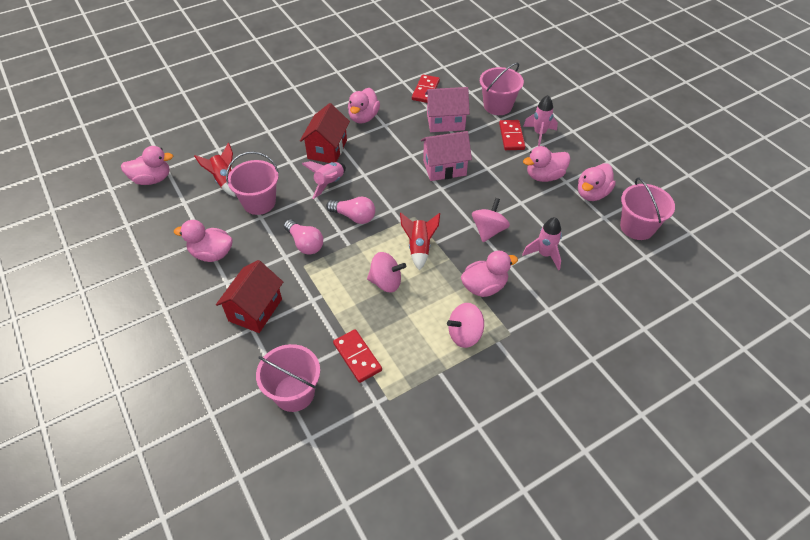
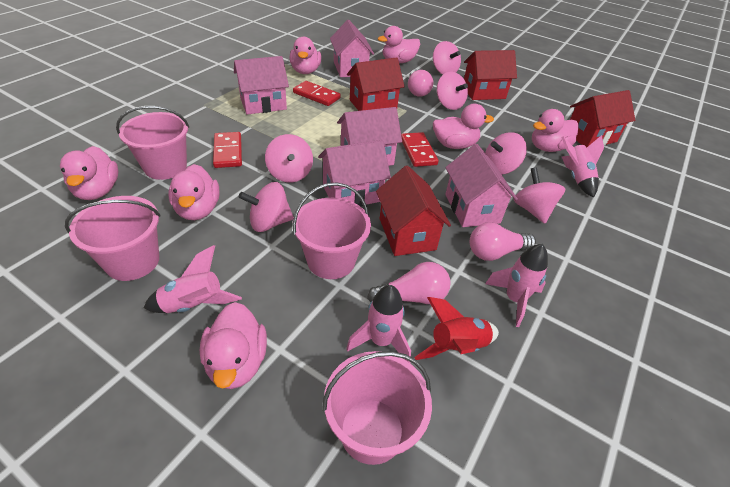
pink duck: [121,146,173,185] [174,220,233,262] [348,88,380,123] [461,251,518,297] [523,146,571,182] [578,163,616,201] = 6 -> [60,146,119,200] [168,164,220,220] [200,302,267,389] [289,37,321,74] [378,26,420,63] [433,104,494,149] [532,109,579,152] = 7
pink house: [421,131,472,181] [425,87,470,132] = 2 -> [234,56,289,115] [318,140,391,206] [330,20,374,77] [337,107,402,166] [445,144,518,227] = 5
pink light bulb: [284,219,323,255] [326,196,375,224] = 2 -> [367,262,451,304] [408,69,433,97] [470,222,536,261] = 3
pink rocket: [302,161,346,199] [522,217,562,270] [523,95,558,146] = 3 -> [144,245,242,313] [346,285,411,363] [485,244,548,327] [561,135,604,198] = 4
pink spinning top: [367,252,406,292] [447,303,484,348] [472,198,510,242] = 3 -> [239,182,294,232] [265,134,313,183] [433,41,461,74] [437,71,468,110] [485,132,527,175] [514,167,565,224] = 6
red house: [216,260,283,333] [300,103,350,163] = 2 -> [347,57,405,111] [376,166,451,256] [464,50,517,100] [570,90,635,148] = 4
red rocket: [194,143,236,197] [400,213,440,271] = 2 -> [414,297,499,360] = 1

